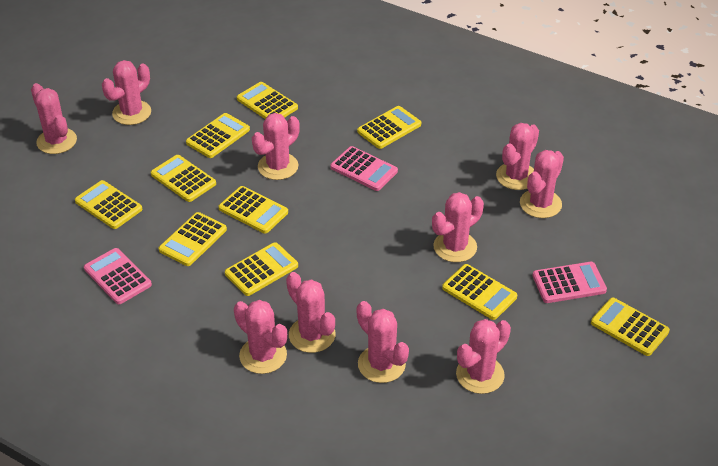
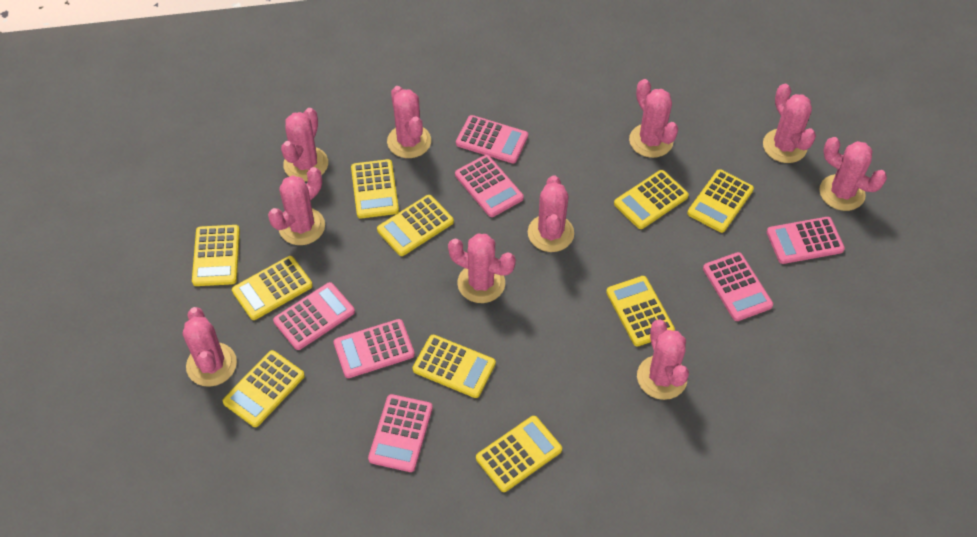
pink calculator: [84,248,152,304] [331,146,398,191] [532,262,607,303] = 3 -> [273,282,355,350] [333,319,415,378] [368,394,433,472] [455,155,524,217] [456,115,528,163] [703,252,773,321] [767,217,845,264] = 7

